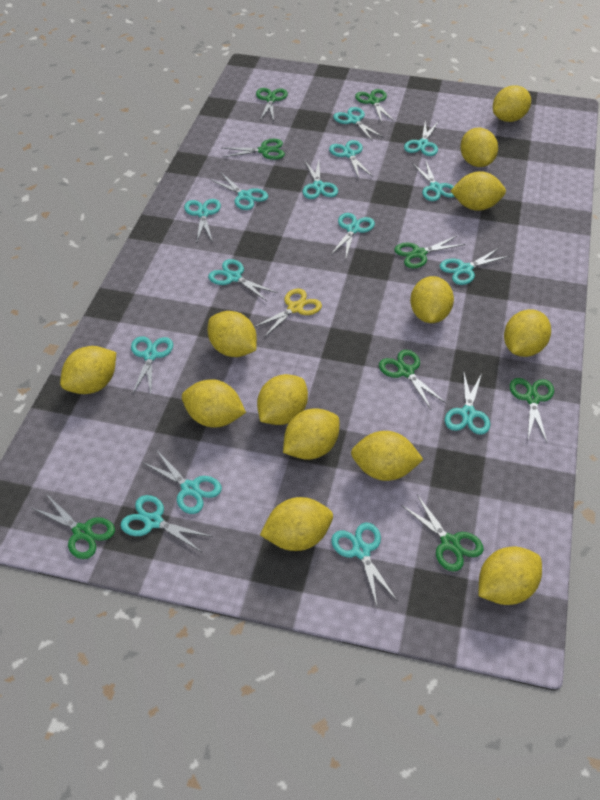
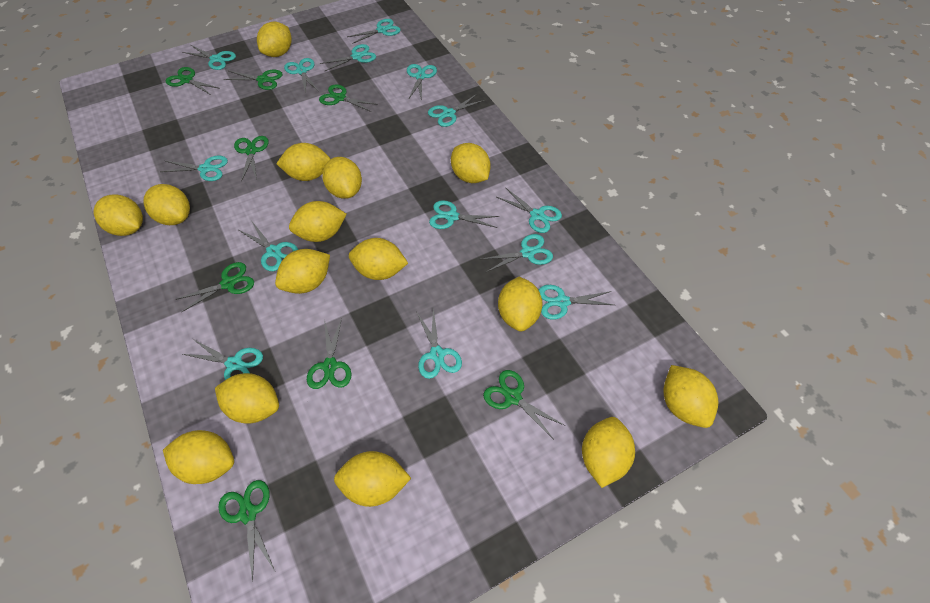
turquoise scissors: [121,495,213,552] [131,336,173,395] [142,450,222,514] [184,199,221,243] [208,259,278,302] [209,172,268,210] [302,160,338,199] [329,140,373,178] [330,213,375,258] [331,522,397,606] [333,107,384,141] [404,121,439,156] [412,161,455,201] [440,248,509,285] [445,373,490,435] = 15 -> [161,156,228,181] [183,45,236,70] [183,339,263,380] [239,222,298,271] [284,58,318,93] [320,44,376,71] [347,19,401,44] [407,64,437,101] [416,308,462,379] [428,94,485,127] [429,200,499,229] [480,234,553,272] [497,188,562,233] [539,285,614,320] = 14
yellow lemon: [60,346,116,394] [182,379,246,428] [208,311,257,357] [257,374,308,425] [260,497,333,551] [283,408,340,460] [351,431,424,481] [410,276,454,323] [450,171,506,211] [460,128,498,167] [479,547,542,605] [493,85,531,122] [504,309,551,357] = 13 -> [94,195,143,236] [143,184,190,225] [163,430,234,484] [215,373,279,424] [257,22,292,57] [275,249,330,294] [276,143,330,181] [289,201,347,242] [322,157,362,199] [334,451,411,507] [349,238,408,280] [451,143,491,183] [498,277,542,331] [582,417,635,488] [664,365,718,428] = 15
yellow scissors: [254,288,322,338] = 1 -> none = 0

